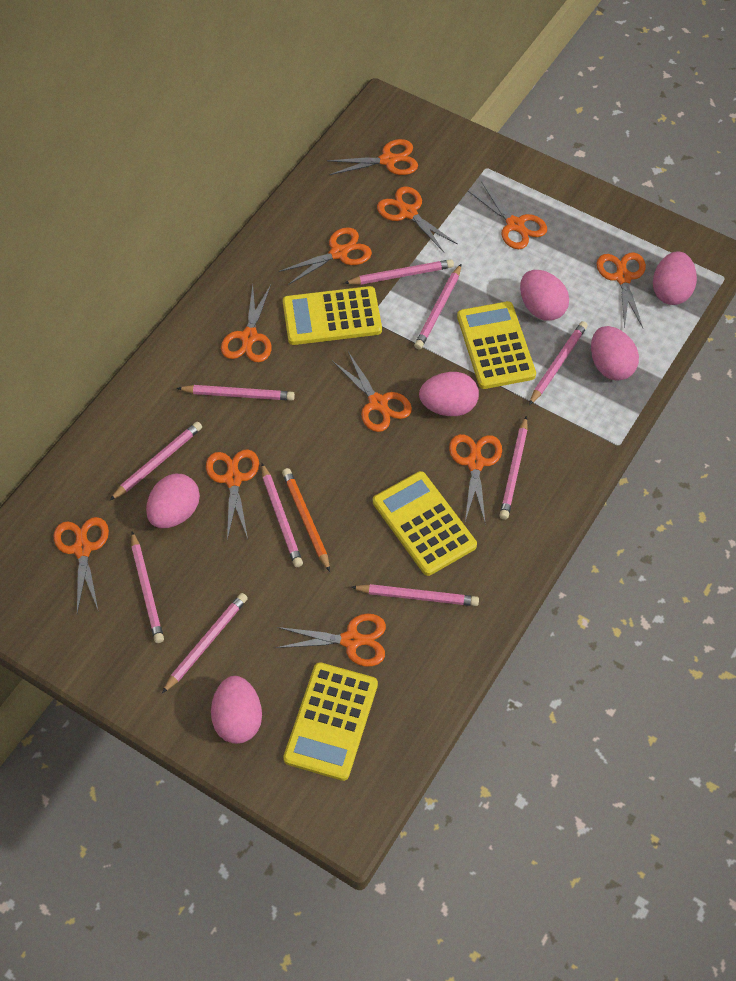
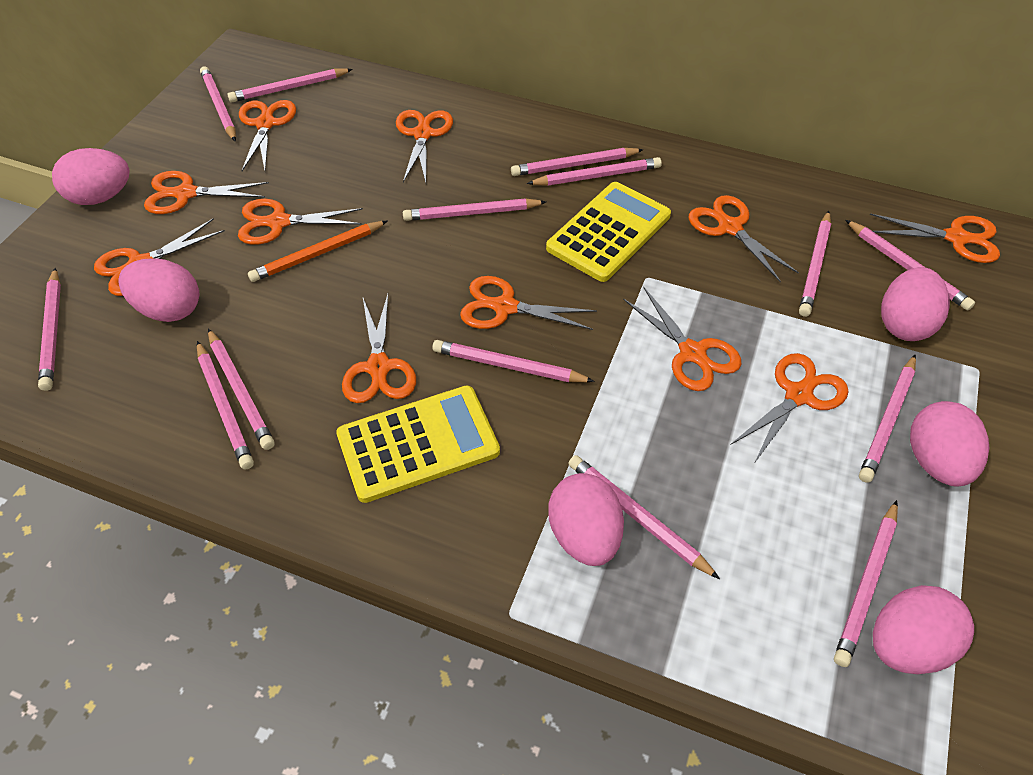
pink pencil: [110,422,202,500] [131,531,164,643] [162,593,248,693] [177,385,295,401] [261,463,303,567] [345,259,454,284] [351,584,479,606] [414,264,461,350] [499,416,528,520] [529,321,588,405] = 10 -> [38,268,61,391] [197,341,254,469] [200,66,236,142] [208,329,274,450] [228,68,353,102] [403,199,546,221] [432,340,595,382] [511,148,643,176] [527,157,662,186] [568,455,720,579] [799,211,831,317] [834,500,898,667] [846,220,975,310] [859,354,916,483] = 14
yellow calculator: [283,286,382,345] [283,662,378,781] [373,471,477,576] [457,301,536,389] = 4 -> [336,385,500,503] [546,182,671,282] = 2

